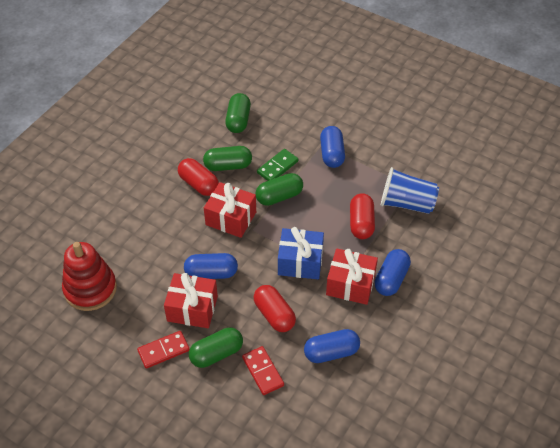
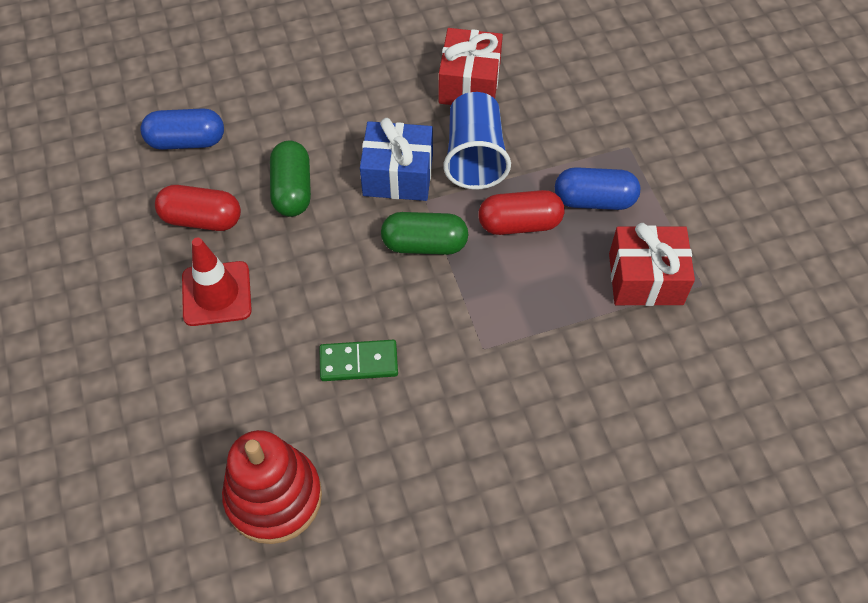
blue capsule: [184,253,238,279] [304,329,360,363] [320,126,345,168] [374,249,411,296] = 4 -> [140,108,224,150] [555,167,640,210] = 2
green capsule: [189,327,243,368] [203,146,252,171] [225,93,251,133] [255,173,303,206] = 4 -> [270,141,311,217] [381,212,468,255] = 2
red capsule: [178,158,219,196] [254,285,296,332] [350,193,375,239] = 3 -> [155,185,241,231] [478,190,565,235] = 2
red domino: [137,331,190,369] [242,346,284,395] = 2 -> none = 0
red gift: [164,273,218,328] [204,182,256,238] [326,248,378,305] = 3 -> [439,28,503,105] [609,223,695,306] = 2
red traffic cone: none = 0 -> [182,237,252,326] = 1

